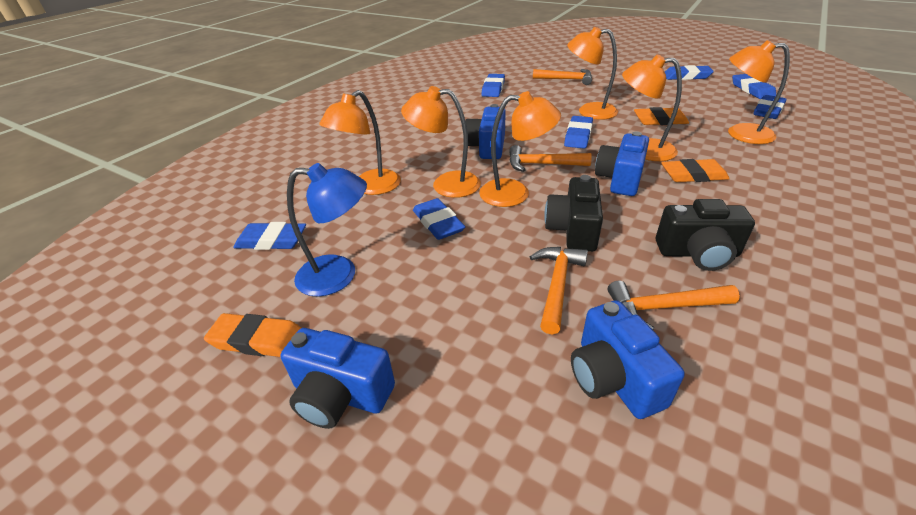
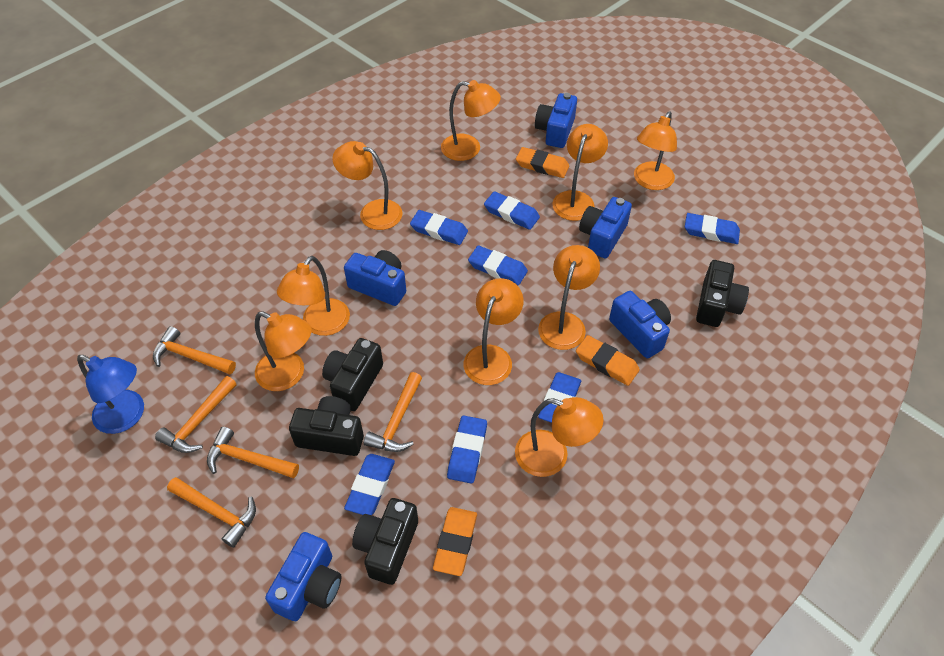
black camera: [544,175,603,252] [656,199,755,271] = 2 -> [289,396,364,456] [322,338,383,411] [352,498,418,585] [696,260,749,327] = 4
blue camera: [280,328,395,429] [466,104,506,159] [571,300,685,419] [595,131,649,196] = 4 -> [265,532,341,621] [344,250,406,306] [535,93,577,148] [579,197,632,258] [609,291,671,358] = 5
orange hammer: [509,145,592,172] [530,247,588,335] [533,69,592,85] [608,281,740,330] = 4 -> [153,326,236,374] [155,376,237,453] [167,477,256,548] [207,427,299,478] [364,372,422,452] = 5
orange lamp: [319,90,401,195] [401,86,481,198] [479,91,561,207] [567,27,618,120] [622,55,682,161] [728,40,790,144] = 6 -> [255,311,312,391] [277,256,350,336] [332,141,402,230] [441,80,501,161] [464,278,523,385] [515,397,603,477] [538,245,600,350] [552,124,608,221] [634,112,677,190] = 9

